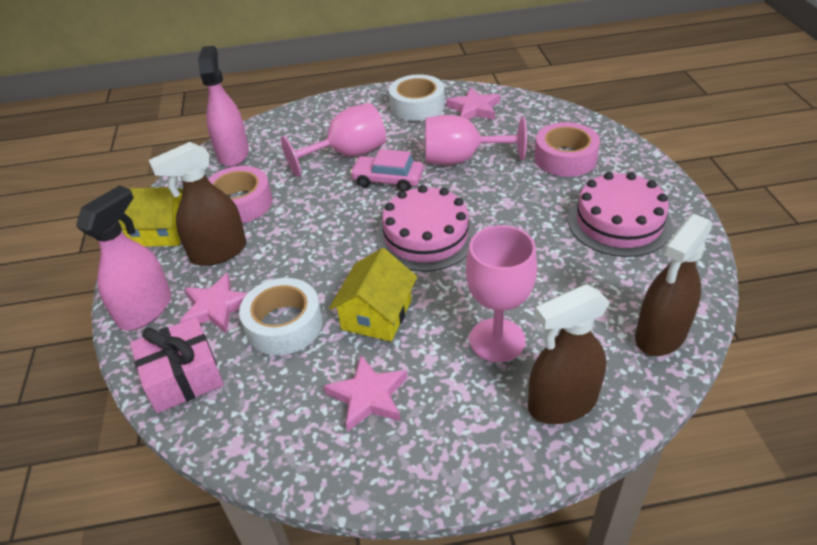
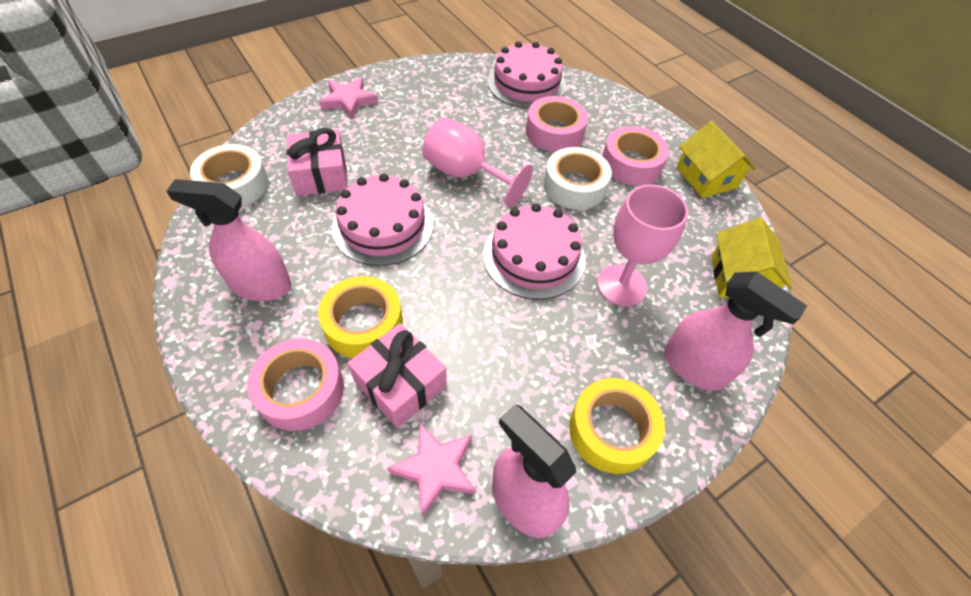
brown spray bottle: [149,142,247,266] [528,284,610,424] [635,214,713,356] = 3 -> none = 0
pink cake: [376,185,476,272] [568,172,672,257] = 2 -> [332,173,433,266] [483,203,586,299] [487,41,566,109] = 3
pink car: [350,149,424,191] = 1 -> none = 0
pink gift: [130,317,224,413] = 1 -> [286,128,348,196] [348,323,447,428] = 2
pink goblet: [281,103,386,177] [425,115,527,165] [466,225,537,362] = 3 -> [422,117,533,207] [597,184,688,306] = 2
pink spray bottle: [76,185,171,330] [198,46,249,167] = 2 -> [166,179,291,301] [492,404,576,538] [664,271,807,391] = 3
pink star: [180,273,248,334] [324,355,407,432] [446,87,500,120] = 3 -> [320,77,378,119] [387,423,476,517] = 2
pink tape: [208,166,272,223] [534,122,600,177] = 2 -> [247,338,344,431] [526,96,588,152] [602,126,669,186] = 3
yellow tape: none = 0 -> [318,276,403,358] [569,378,665,474] = 2

